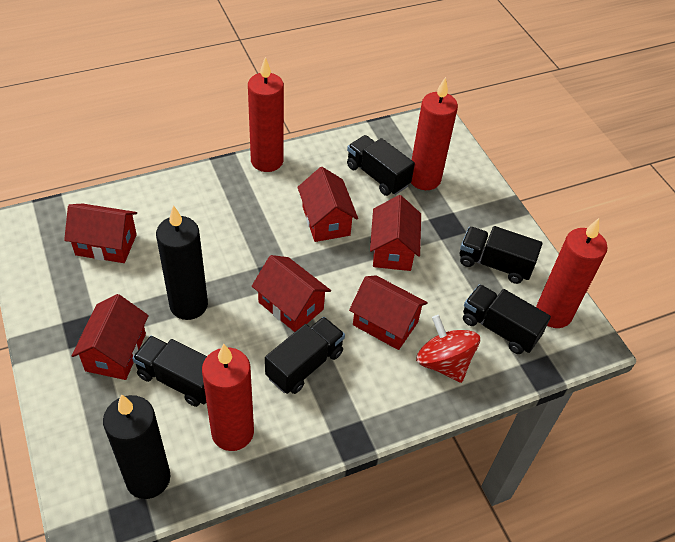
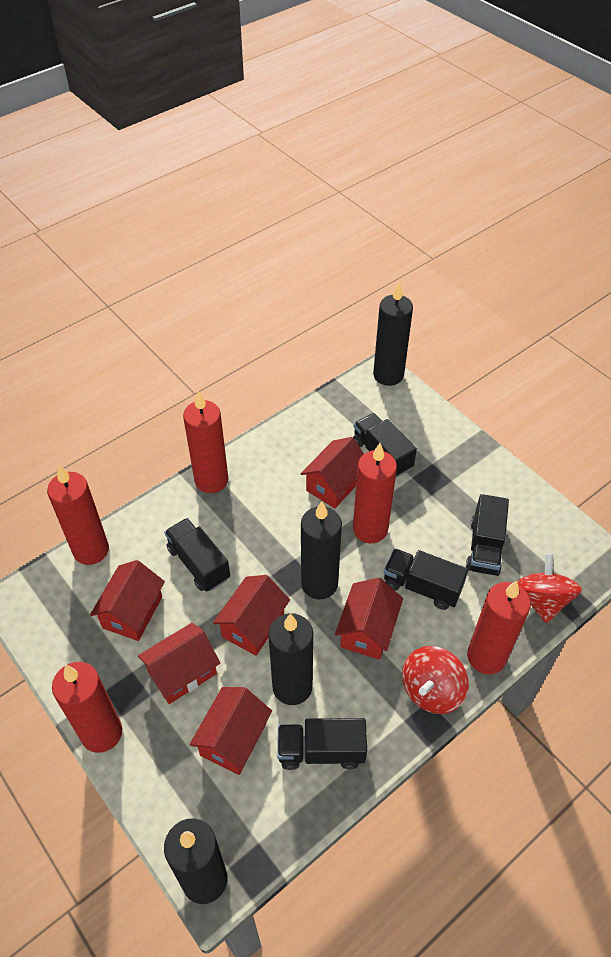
black candle: [103,394,170,499] [156,205,208,320] = 2 -> [164,818,227,904] [268,613,313,705] [301,501,342,600] [373,282,413,386] = 4
red candle: [202,344,254,451] [248,57,284,172] [411,77,458,190] [536,218,608,328] = 4 -> [47,465,109,565] [52,662,122,753] [183,391,228,493] [353,443,397,543] [467,581,531,674] = 5
red spinning top: [416,315,480,383] = 1 -> [402,646,469,714] [517,554,582,623] = 2

